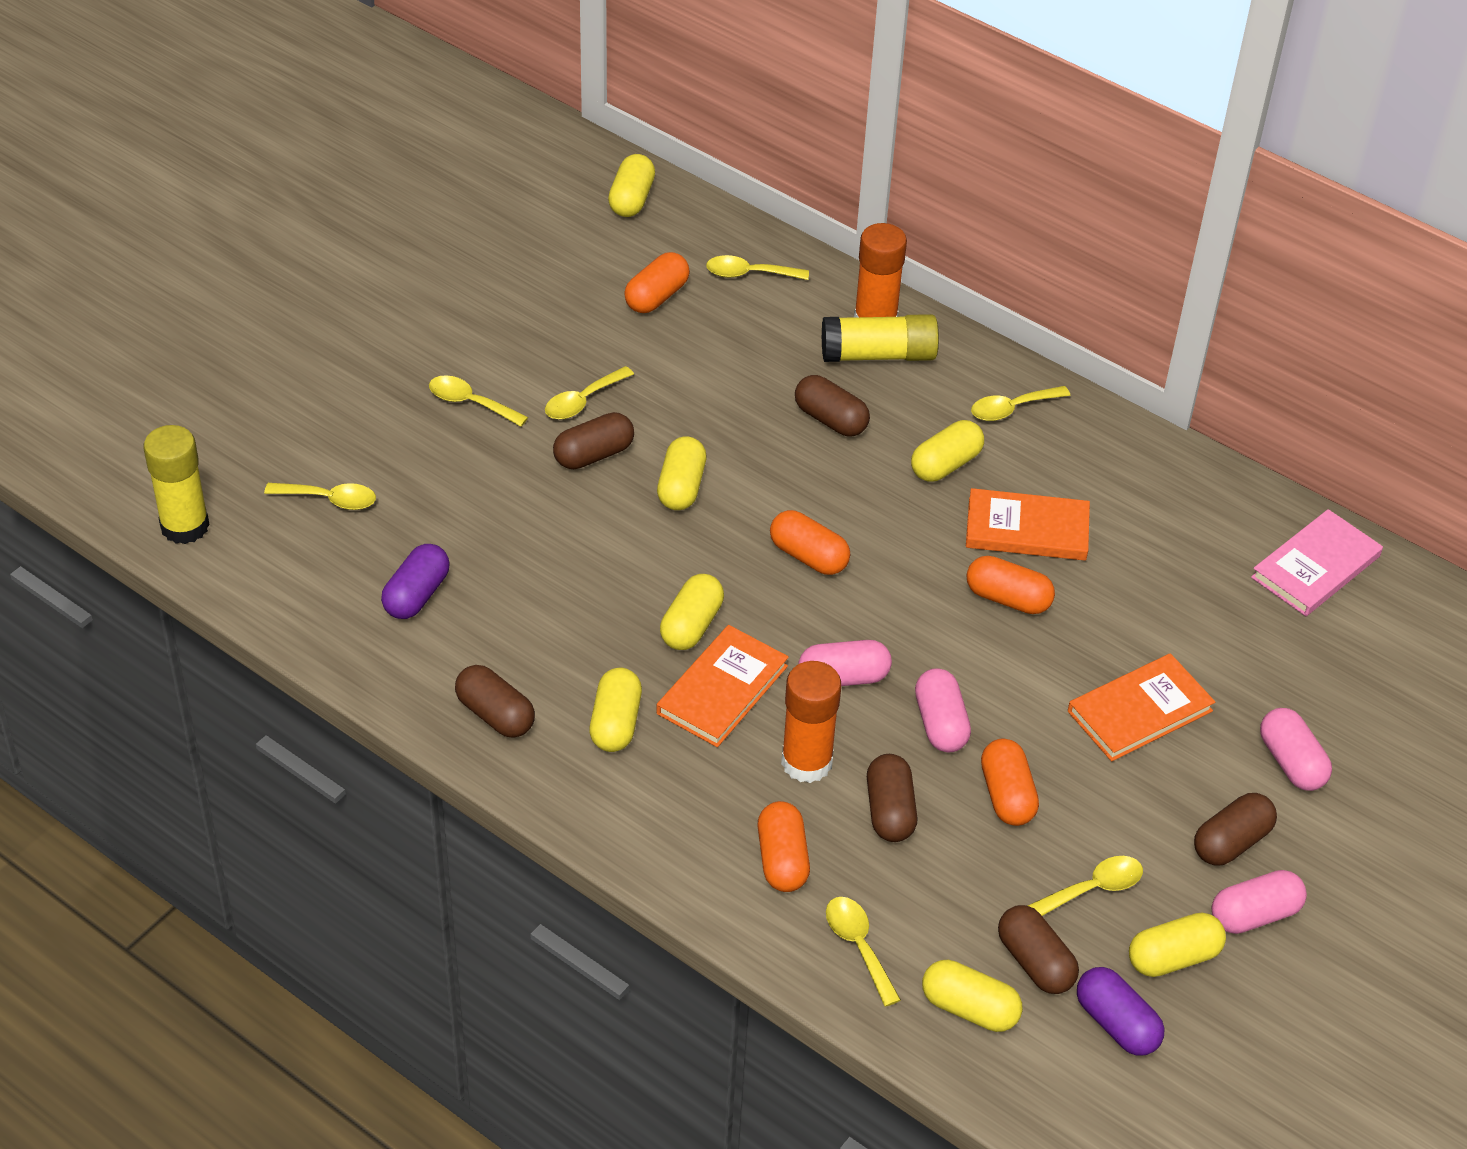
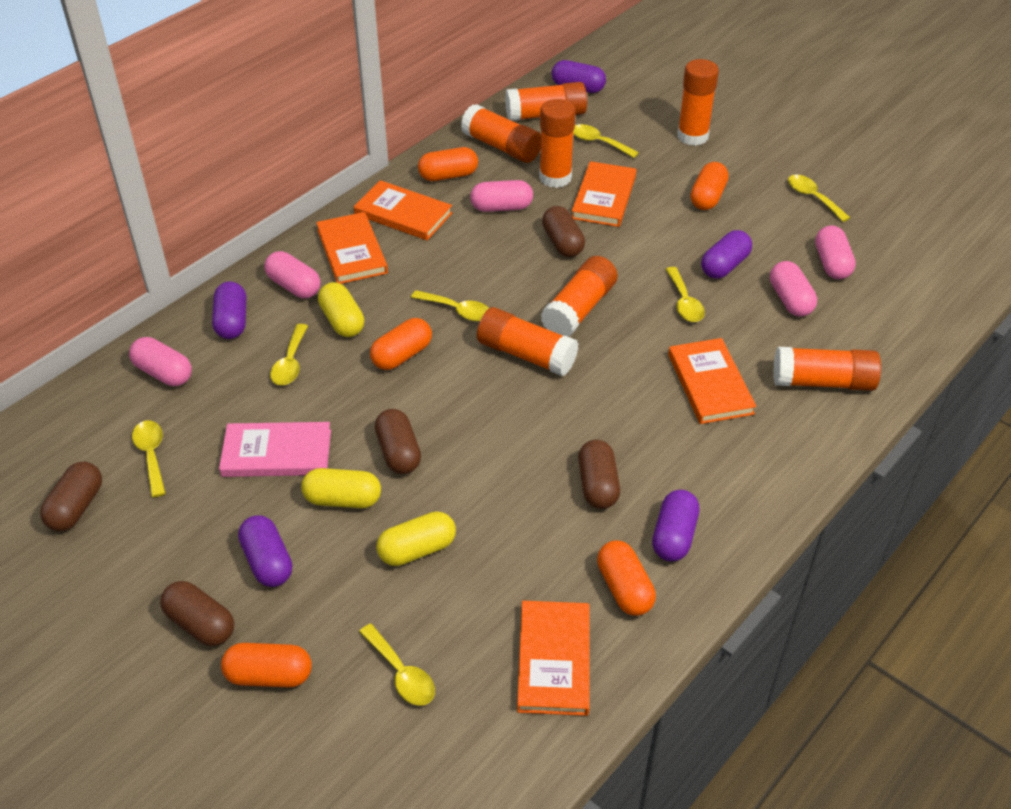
brown capsule: [455,665,535,738] [553,412,634,469] [795,375,870,437] [867,754,918,842] [998,905,1079,994] [1194,793,1277,866] = 6 -> [40,462,102,531] [160,581,234,646] [375,409,421,474] [542,206,585,257] [578,440,620,509] = 5
orange book: [656,625,789,747] [966,488,1090,561] [1068,653,1215,761] = 3 -> [316,212,388,284] [354,180,452,240] [517,601,590,716] [572,161,636,227] [668,338,756,424] = 5
orange glue stick: [781,661,841,783] [854,223,907,317] = 2 -> [461,104,541,163] [477,307,579,376] [505,82,587,121] [539,99,576,188] [540,256,618,336] [677,59,719,146] [773,347,881,391] = 7
pink capsule: [798,640,892,686] [915,668,971,752] [1212,870,1307,934] [1260,708,1332,791] = 4 -> [129,337,192,386] [264,251,320,298] [470,180,533,212] [770,261,817,317] [815,225,856,279] = 5
purple capsule: [381,544,450,619] [1077,967,1164,1055] = 2 -> [212,282,246,339] [238,515,292,587] [552,60,606,93] [652,490,699,562] [701,230,752,279] = 5
yellow capsule: [589,668,642,752] [608,154,655,217] [657,436,706,510] [660,574,724,650] [911,420,984,482] [922,960,1023,1032] [1129,912,1226,977] = 7 -> [301,468,381,508] [318,282,364,337] [376,511,456,566] = 3
yellow glue stick: [144,425,210,544] [822,314,939,362] = 2 -> none = 0

